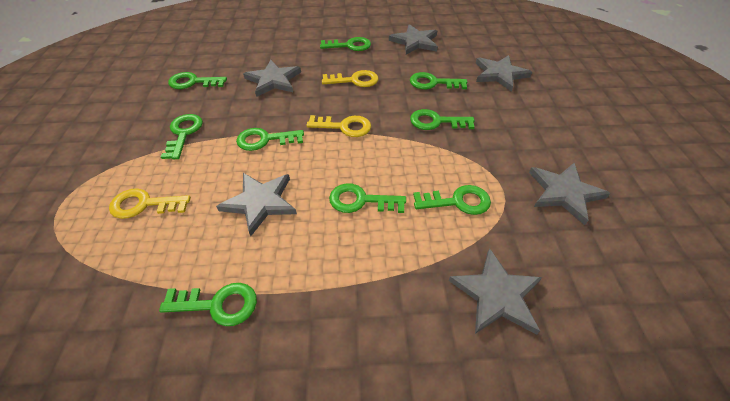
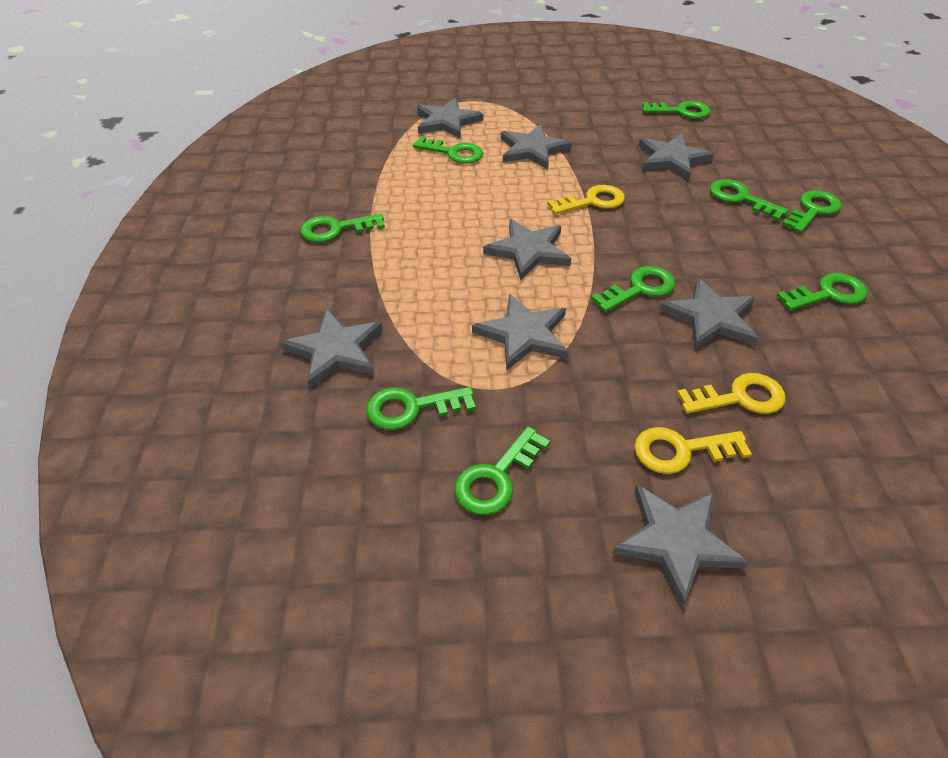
grey star: [216,173,297,236] [243,60,301,97] [389,24,438,55] [448,248,543,335] [476,55,532,92] [529,163,611,225] = 6 -> [281,309,383,389] [417,98,483,139] [472,294,568,370] [483,219,571,280] [501,125,572,169] [612,485,749,606] [638,134,714,180] [660,278,758,349] = 8

